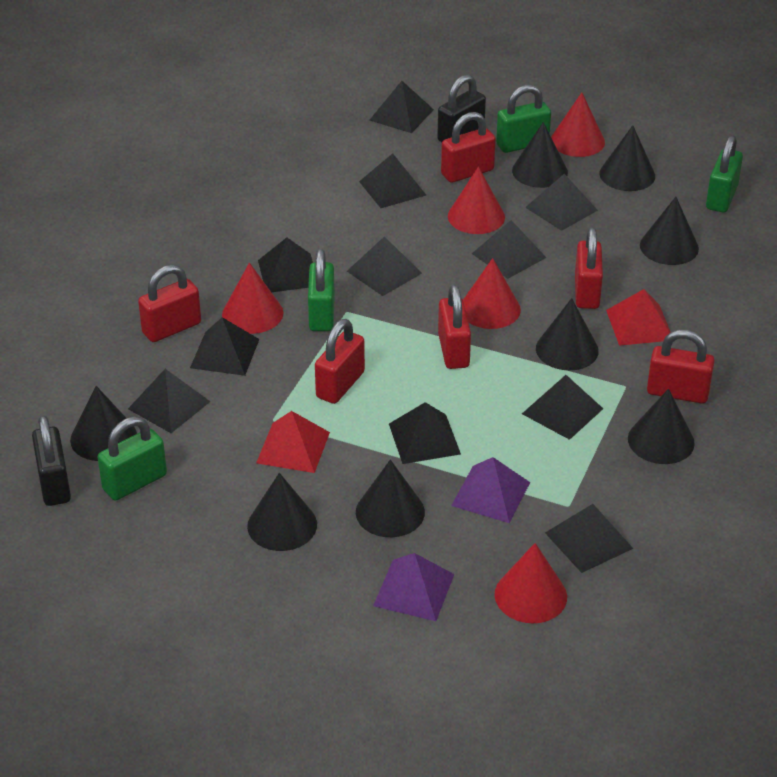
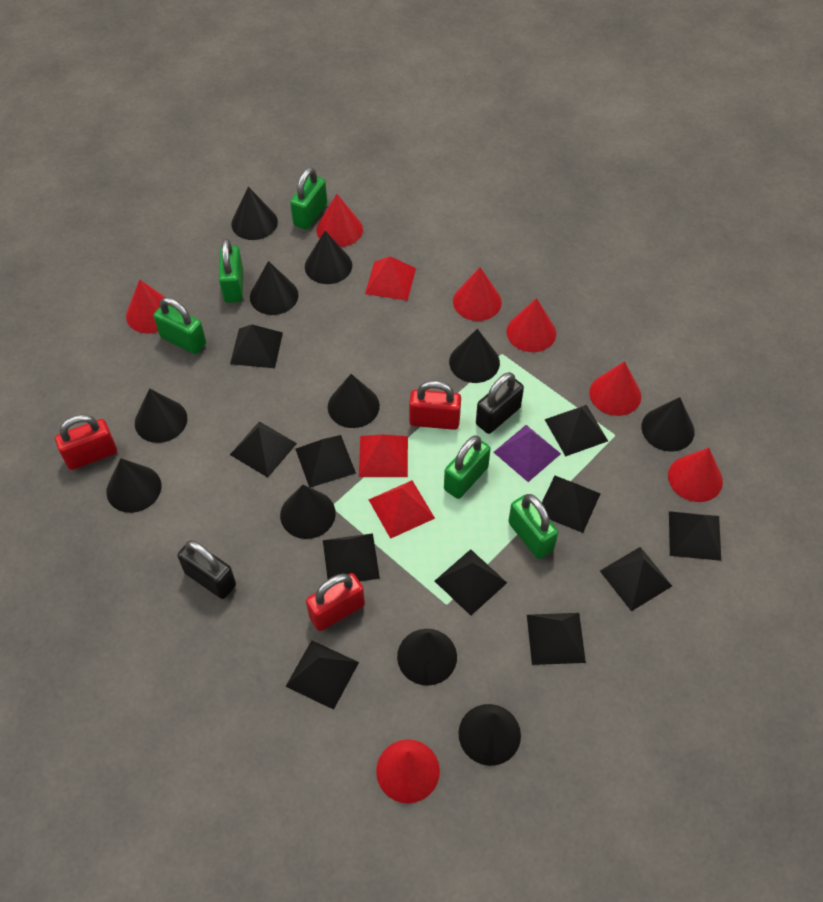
black cone: [70,386,137,461] [247,473,317,551] [356,460,425,537] [512,122,568,188] [536,298,599,370] [600,125,655,191] [628,389,695,464] [640,197,699,265] = 8 -> [106,458,161,513] [135,388,187,443] [231,187,278,240] [250,261,298,315] [280,485,336,539] [305,231,352,284] [328,374,380,428] [397,629,457,686] [449,329,500,383] [458,704,521,766] [641,397,695,452] = 11
green padlock: [97,417,167,500] [308,249,335,331] [496,85,551,153] [706,135,743,212] = 4 -> [154,297,206,354] [219,239,243,303] [290,167,327,230] [444,435,491,499] [508,494,558,559] = 5
purple pyramid: [373,553,454,621] [451,457,530,523] = 2 -> [493,425,561,482] = 1
red cone: [222,263,283,334] [448,167,505,234] [463,258,521,329] [495,543,567,623] [551,93,605,157] = 5 -> [126,279,171,333] [316,194,363,247] [376,739,440,803] [453,267,502,321] [507,298,556,352] [589,361,641,416] [668,448,723,502] = 7
red padlock: [138,265,201,342] [315,319,365,404] [438,285,471,369] [441,112,496,183] [575,227,603,309] [647,330,715,404] = 6 -> [55,414,117,470] [306,573,365,631] [409,380,461,430] = 3
red pyramid: [256,411,330,473] [606,289,670,346] = 2 -> [359,435,408,477] [365,256,416,301] [369,480,435,539] = 3

